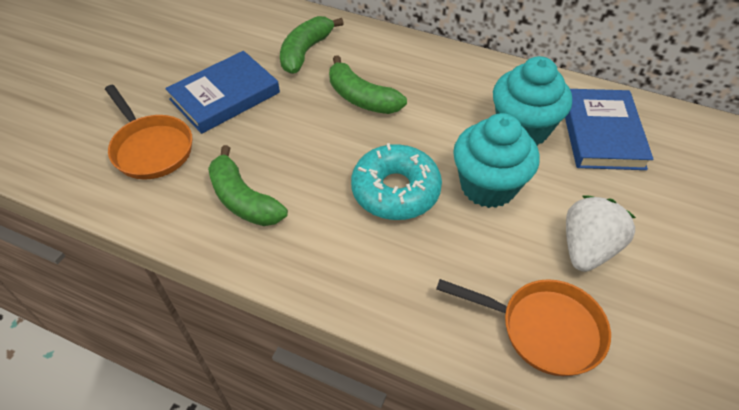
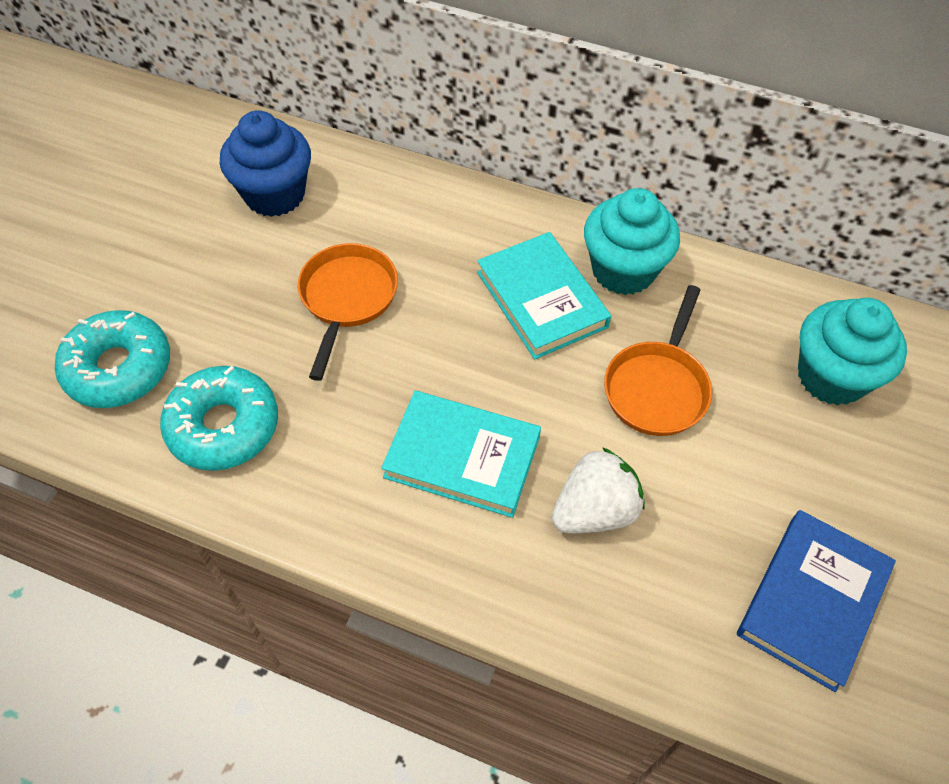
blue book: [165,51,280,134] [565,89,653,170] = 2 -> [737,510,896,692] = 1
blue cupcake: none = 0 -> [220,110,311,217] = 1
green banana: [208,145,288,226] [280,16,344,74] [329,55,407,114] = 3 -> none = 0
turquoise book: none = 0 -> [381,391,541,518] [477,232,611,359] = 2
turquoise donut: [351,143,442,220] = 1 -> [55,310,170,408] [160,366,278,471] = 2

